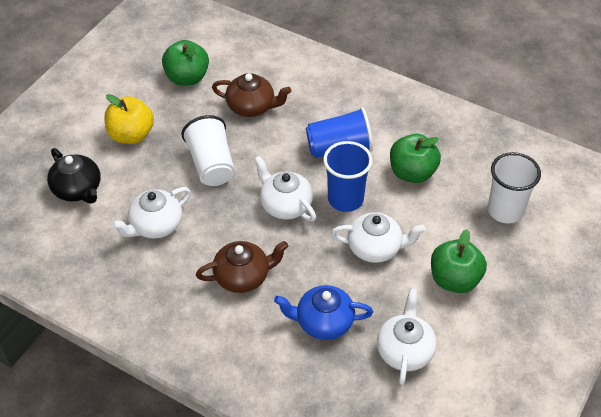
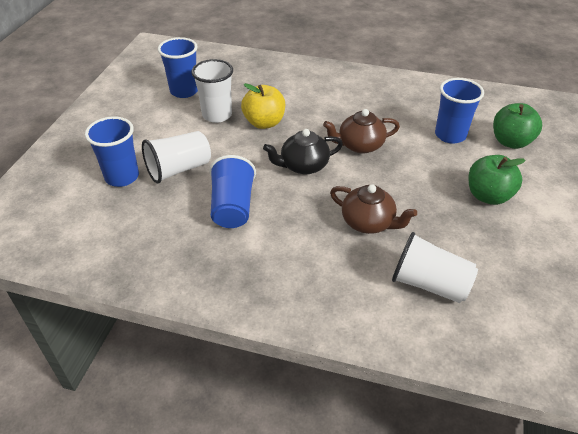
blue cup: [306,107,373,158] [323,141,373,212] = 2 -> [85,116,139,187] [158,37,198,98] [209,155,256,228] [435,78,484,144] = 4
blue teapot: [274,285,373,340] = 1 -> none = 0
green apple: [162,40,209,86] [390,134,441,183] [431,229,487,293] = 3 -> [469,155,526,205] [493,103,542,149] = 2
white cup: [181,115,235,186] [488,152,541,224] = 2 -> [142,131,211,184] [191,59,233,123] [392,232,478,303] = 3
white teapot: [111,187,191,239] [254,156,316,222] [331,212,425,263] [377,288,437,385] = 4 -> none = 0

